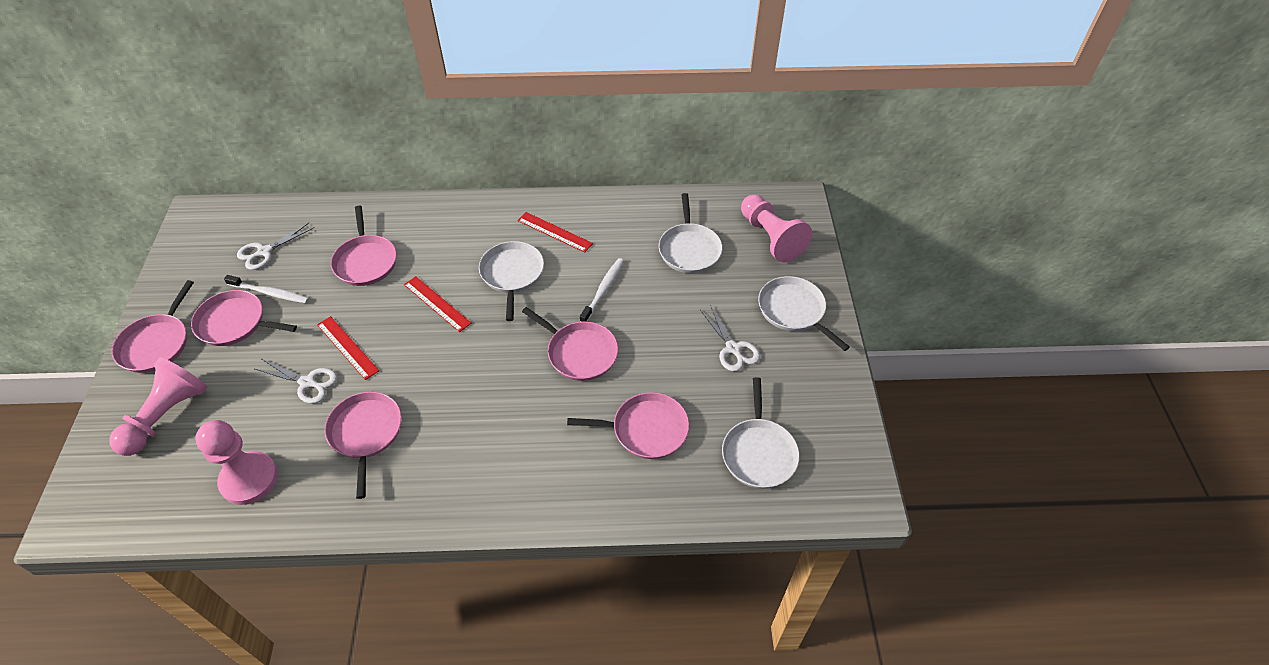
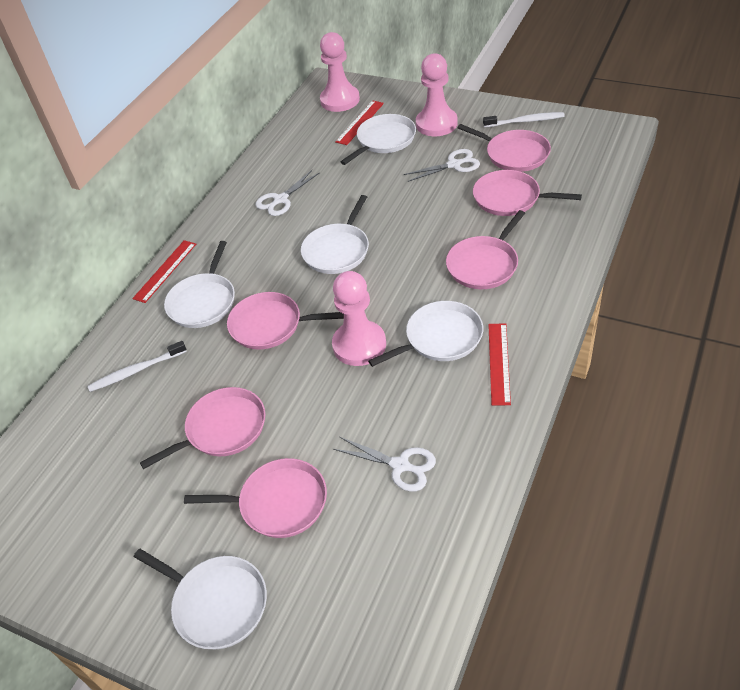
white pan: [479,241,544,321] [659,193,723,273] [722,377,800,489] [758,276,850,351] = 4 -> [134,549,267,649] [164,241,235,328] [301,195,369,274] [341,114,416,165] [368,301,483,367] = 5

